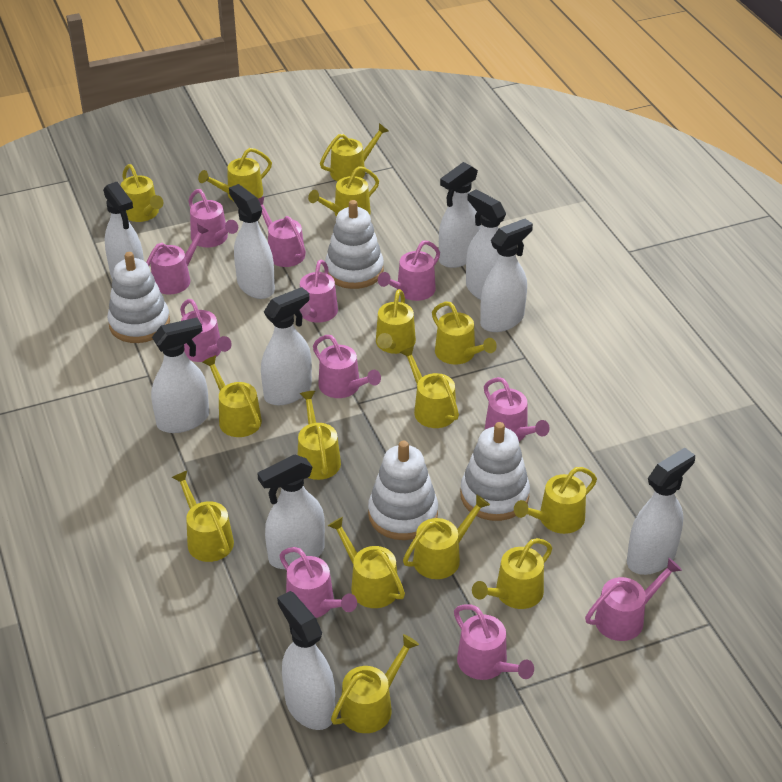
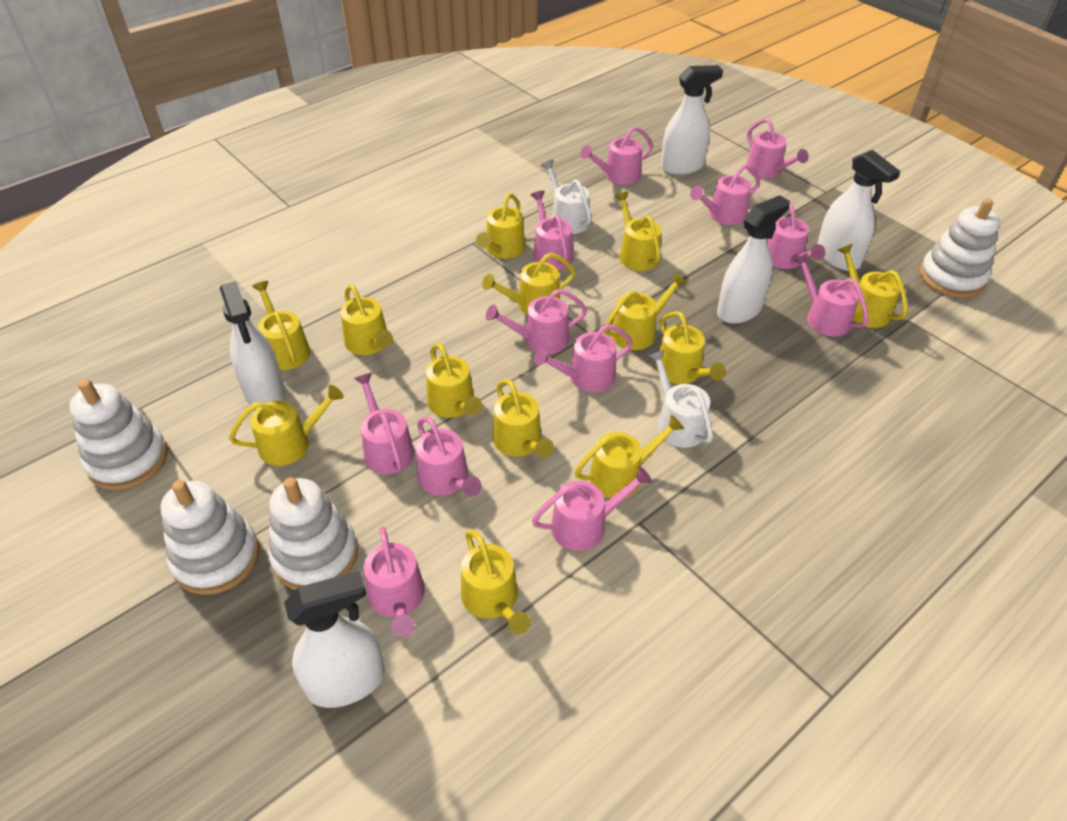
pink watering can: [146,224,209,294] [180,299,232,362] [188,189,238,248] [258,197,306,267] [279,547,357,618] [300,260,338,323] [313,335,381,398] [378,241,440,301] [454,604,534,680] [484,377,550,441] [585,558,682,641] = 11 -> [354,373,414,474] [364,526,425,637] [416,417,481,497] [486,289,587,354] [531,191,573,270] [532,467,652,551] [534,324,633,392] [580,126,653,185] [690,164,760,225] [746,118,809,178] [767,203,826,269] [793,253,869,337] = 12
white spray bottle: [103,182,144,279] [151,317,209,433] [229,184,275,299] [257,454,325,569] [261,287,312,405] [277,591,335,730] [439,162,481,268] [466,189,506,300] [480,219,533,332] [627,448,695,575] = 10 -> [220,281,285,409] [284,571,385,708] [661,65,723,175] [717,195,790,324] [817,150,900,271] = 5
white watering can: none = 0 -> [540,160,592,234] [648,350,713,448] = 2
yellow watering can: [121,164,163,222] [172,471,234,562] [198,148,272,201] [202,355,262,437] [298,391,341,480] [308,166,379,217] [320,123,388,181] [328,517,405,608] [331,634,419,733] [376,289,416,354] [400,346,459,428] [403,494,490,579] [432,301,497,365] [472,538,552,609] [514,467,597,534] = 15 -> [229,385,344,466] [252,281,310,370] [340,284,393,355] [426,343,482,418] [461,530,531,635] [476,193,525,259] [482,253,576,315] [493,379,554,458] [574,415,684,498] [604,272,687,350] [614,191,661,271] [656,311,726,384] [837,244,908,328] = 13

